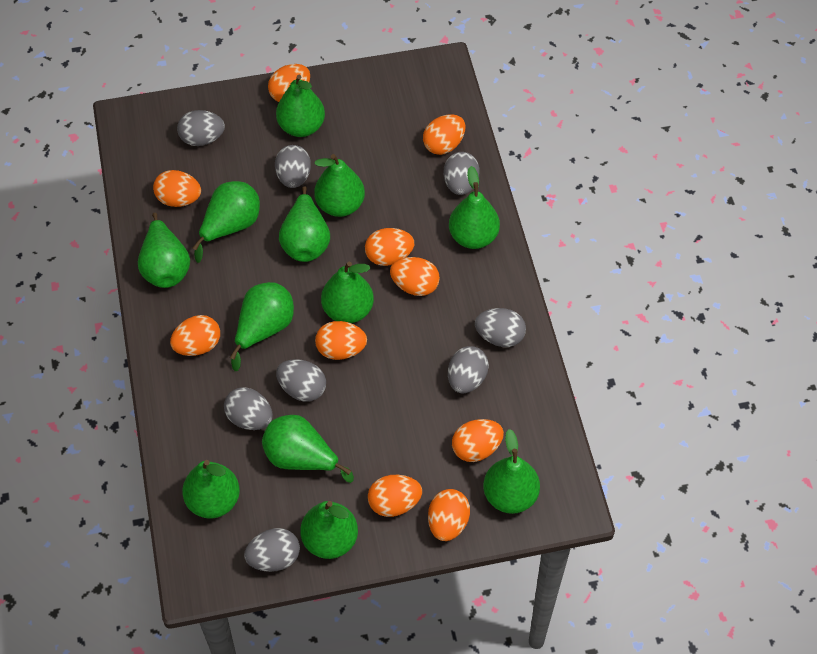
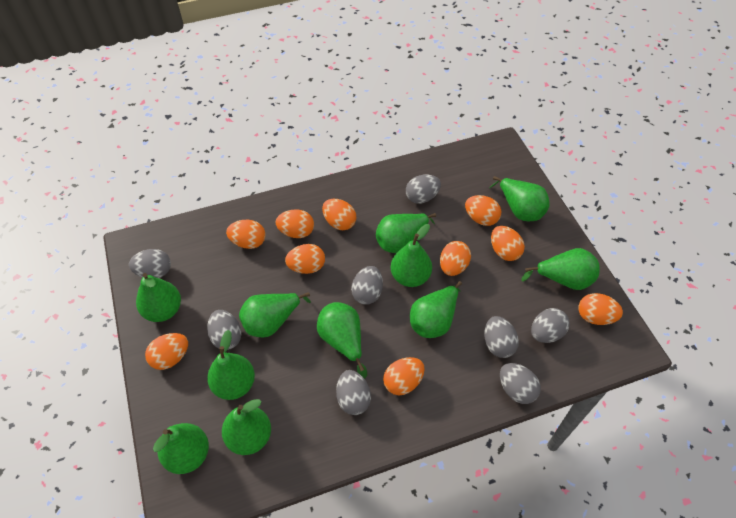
green pear: [138,212,190,288] [182,460,240,518] [193,181,260,263] [230,282,294,371] [262,415,354,483] [276,75,325,137] [279,186,330,262] [300,501,358,559] [314,154,365,217] [321,261,374,323] [449,166,500,249] [483,429,540,514] = 12 -> [136,273,181,322] [153,423,209,474] [207,330,255,400] [222,399,271,455] [239,292,311,338] [317,302,367,378] [376,213,436,253] [391,224,432,287] [410,281,462,338] [490,176,550,221] [521,248,600,290] = 11

